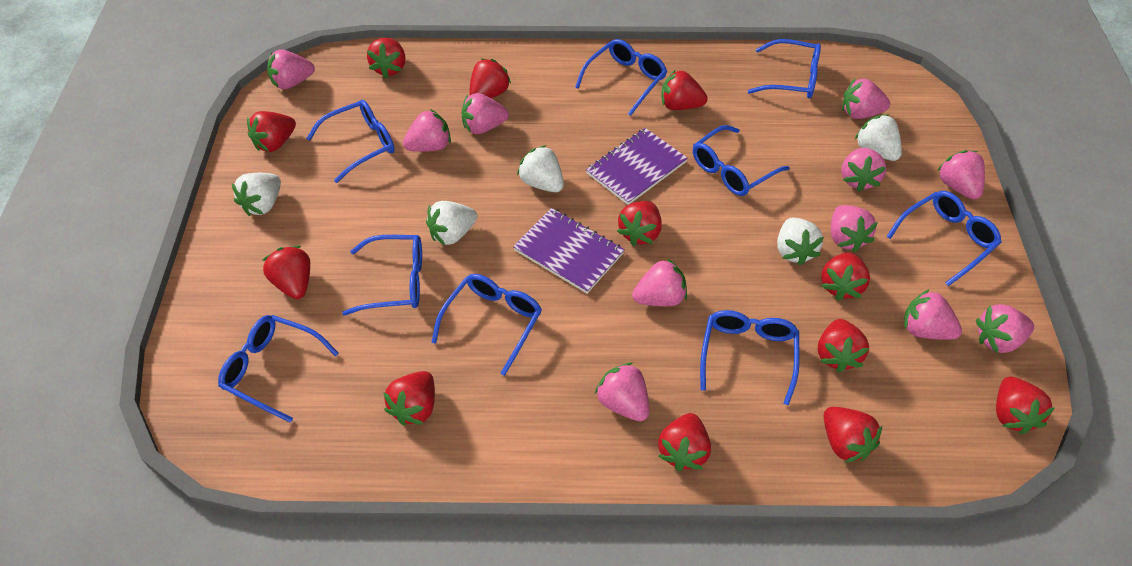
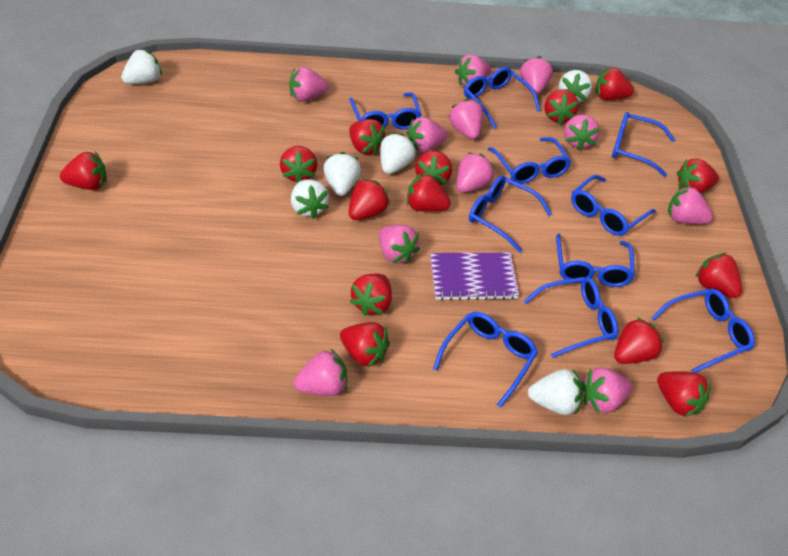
blue glasses: [218,315,339,423] [306,100,395,183] [342,235,422,315] [431,274,542,376] [575,39,667,116] [693,125,790,196] [700,310,800,405] [748,39,821,98] [886,191,1002,286] = 9 -> [349,92,422,130] [433,312,538,408] [464,67,541,129] [469,176,552,252] [488,137,571,184] [523,277,618,358] [556,234,635,287] [571,175,656,236] [612,112,675,177] [651,289,755,373] = 10
purple notebook: [513,208,625,294] [586,128,688,205] = 2 -> [430,253,519,300] = 1
red strawberry: [247,111,296,152] [263,246,310,299] [367,38,405,78] [383,371,435,426] [469,59,511,98] [617,201,662,246] [658,413,711,471] [662,69,708,110] [818,319,869,373] [821,252,870,300] [824,407,882,463] [996,377,1055,434] = 12 -> [60,152,107,190] [280,146,317,183] [340,322,390,367] [349,119,385,155] [349,178,390,220] [349,273,392,316] [407,173,451,211] [415,151,452,185] [544,89,579,125] [595,67,634,100] [614,317,664,364] [657,371,711,417] [677,158,719,193] [695,253,742,298] = 14
white strawberry: [232,173,281,216] [426,201,477,245] [517,145,564,192] [777,218,824,266] [855,114,902,161] = 5 -> [121,49,162,84] [291,179,329,219] [323,152,361,196] [380,133,416,174] [528,369,583,415] [559,70,592,102] = 6

